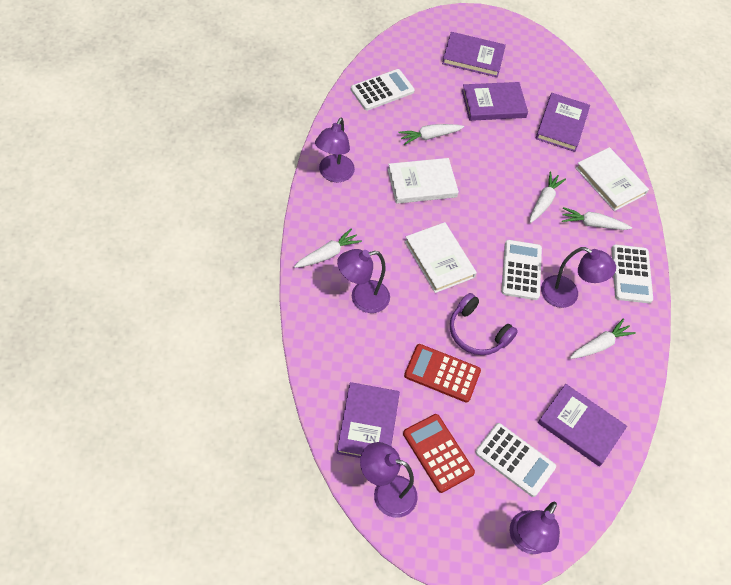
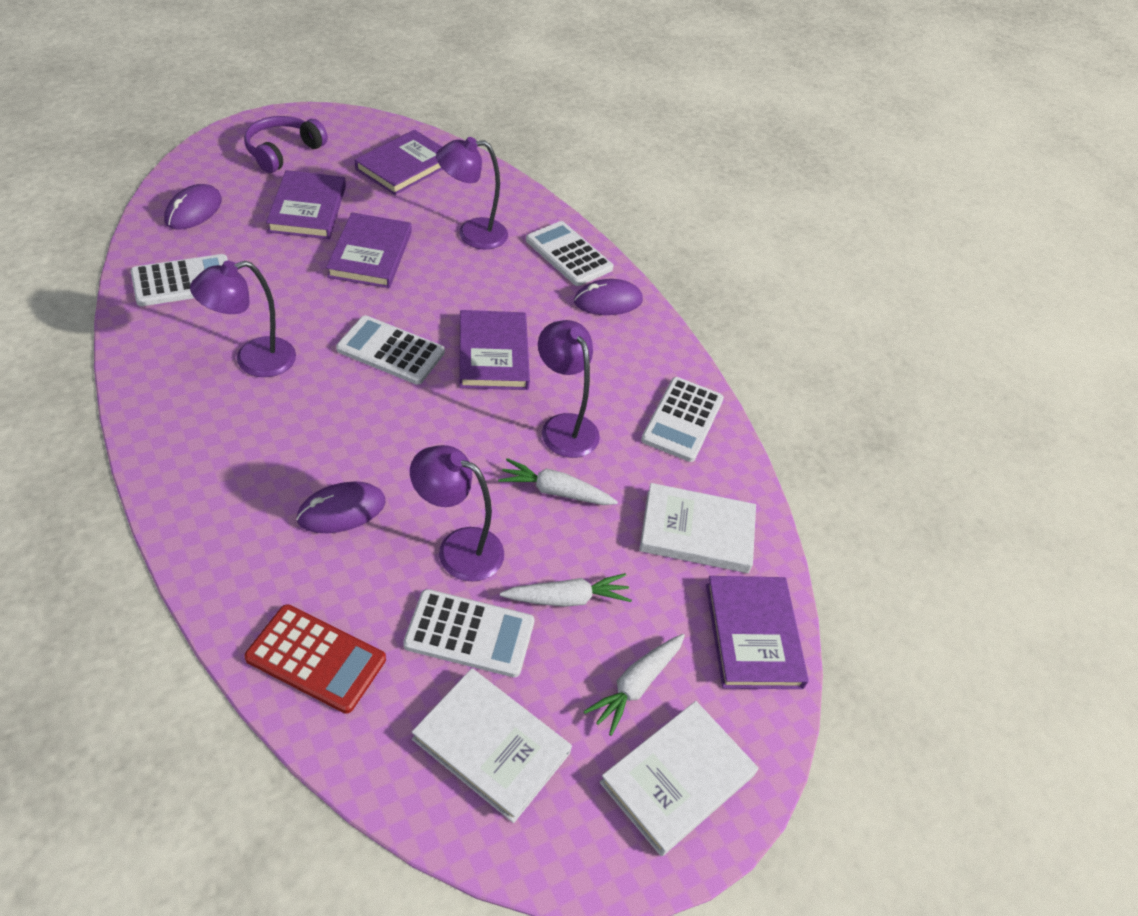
purple lamp: [315,118,355,182] [337,249,390,313] [360,442,418,518] [510,502,560,554] [541,247,616,308] = 5 -> [190,261,296,377] [410,445,504,581] [436,137,508,249] [538,320,600,458] = 4
purple mouse: none = 0 -> [164,184,222,229] [296,482,386,533] [574,279,643,315] = 3
red calculator: [403,414,475,493] [404,344,481,403] = 2 -> [244,604,386,714] = 1
white calculator: [351,69,415,111] [475,423,556,497] [502,240,542,300] [611,244,653,303] = 4 -> [131,254,228,306] [336,315,445,385] [403,589,534,677] [526,221,613,286] [641,377,724,462] = 5
white carrot: [294,228,362,268] [398,124,464,145] [530,171,566,223] [562,207,632,230] [570,318,636,359] = 5 -> [498,458,618,505] [500,573,632,607] [584,634,685,736] = 3

